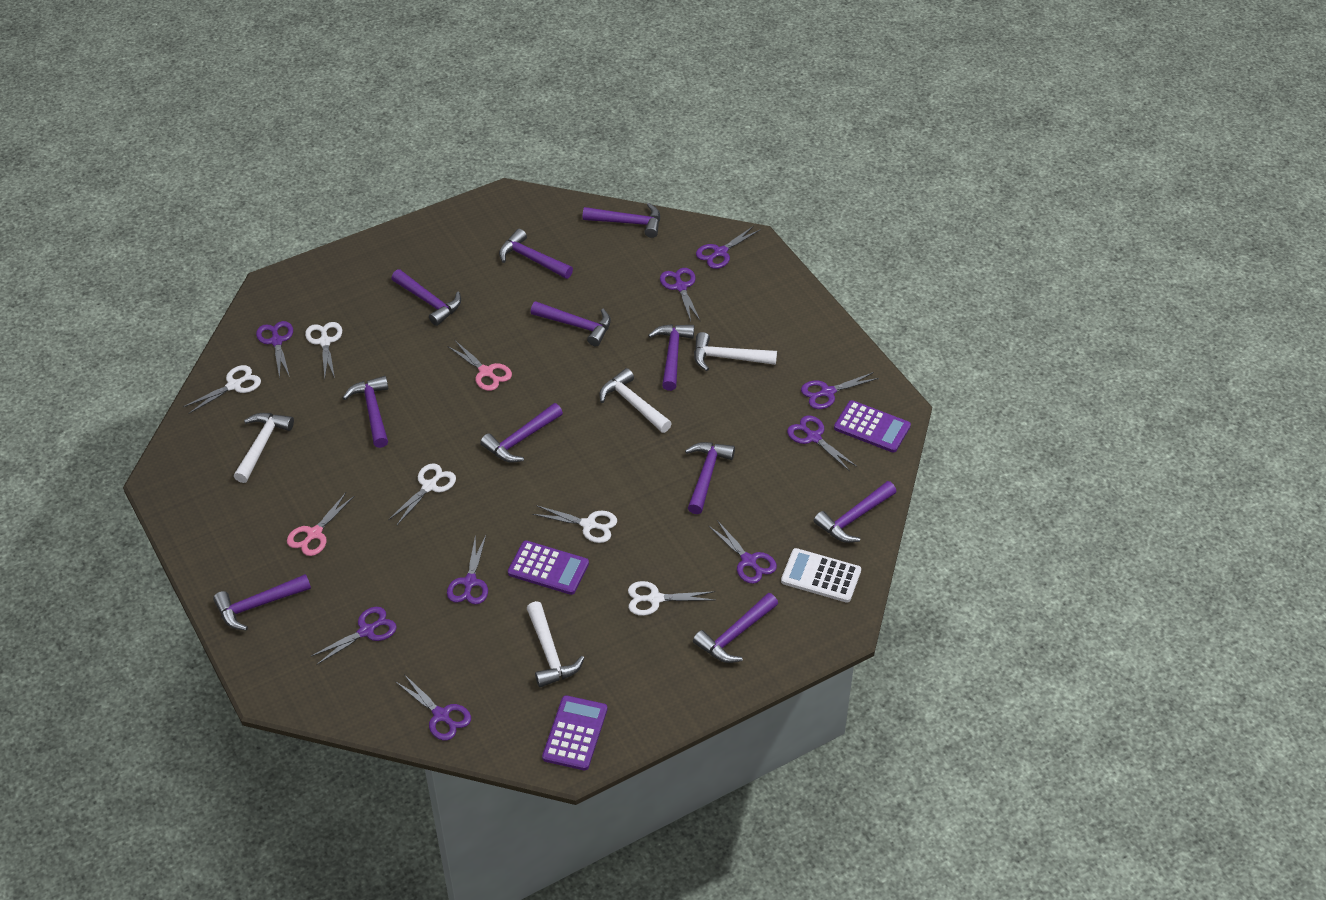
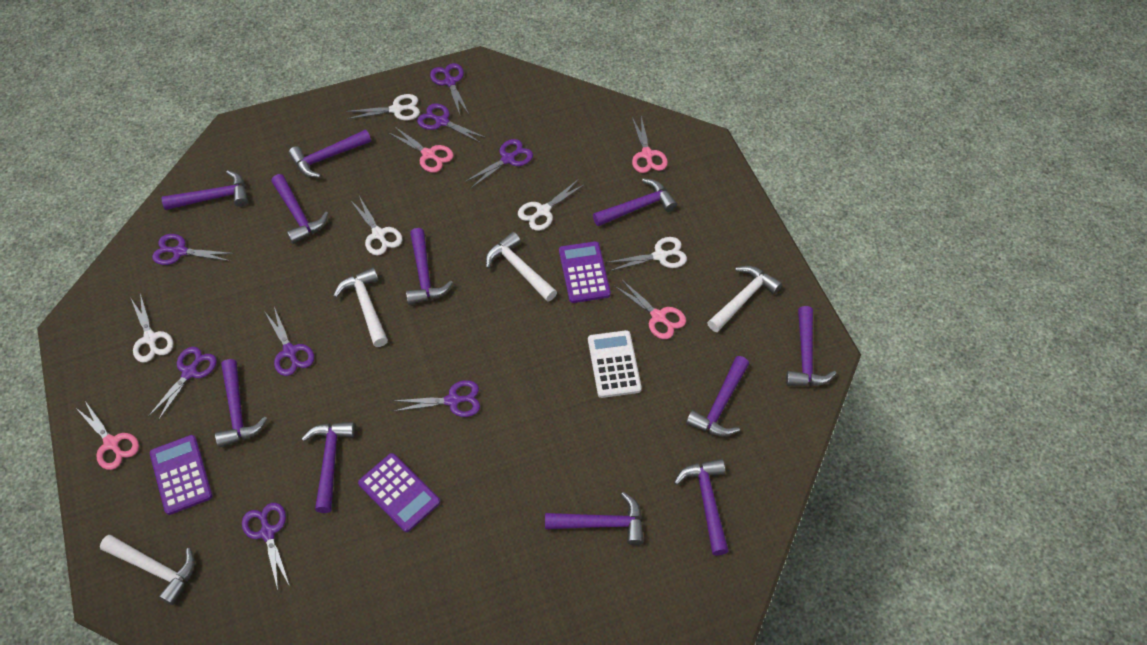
pink scissors: [287,493,354,556] [447,341,512,391] = 2 -> [75,401,139,470] [389,126,454,173] [615,279,686,339] [632,116,668,173] = 4
purple scissors: [256,321,293,379] [310,607,397,665] [396,674,471,740] [447,534,488,604] [660,268,701,322] [696,226,761,269] [708,520,777,584] [787,416,857,471] [801,372,879,409] = 9 -> [148,347,217,421] [152,234,234,265] [242,503,290,590] [265,307,314,376] [393,380,480,417] [417,103,487,143] [430,63,469,115] [465,139,533,188] = 8

